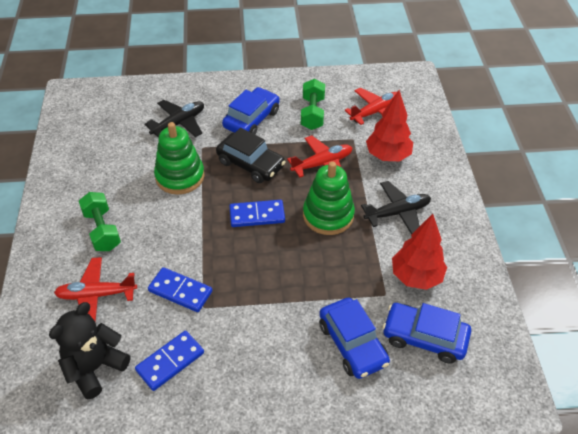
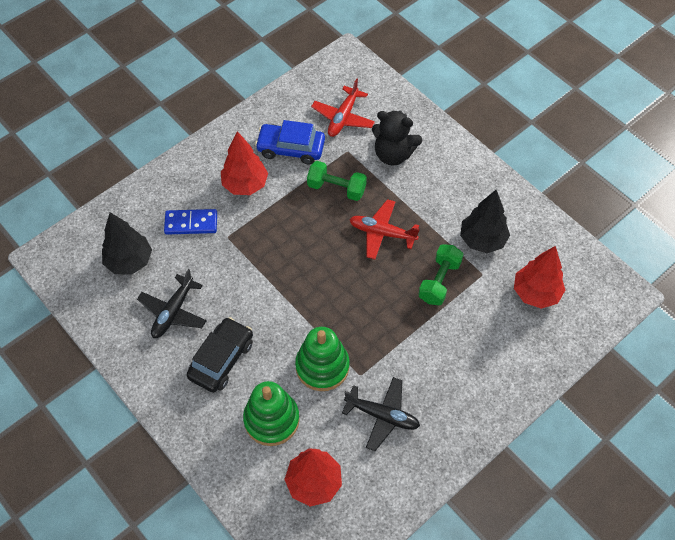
black tree: none = 0 -> [102,212,152,275] [460,190,510,253] = 2
blue car: [222,87,280,134] [319,298,390,379] [382,303,471,363] = 3 -> [255,120,325,164] = 1
blue domino: [135,331,204,391] [148,267,212,312] [229,200,285,227] = 3 -> [164,209,217,235] = 1
red plane: [54,257,137,321] [287,135,352,178] [345,88,397,125] = 3 -> [311,78,375,137] [349,199,420,260] = 2
red tree: [366,90,413,161] [392,214,447,290] = 2 -> [221,131,268,195] [284,448,342,507] [514,246,565,309] = 3

